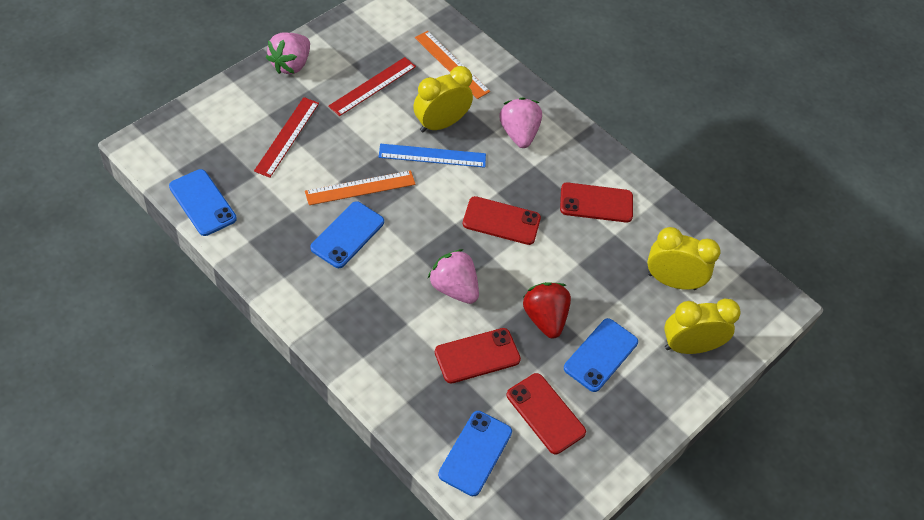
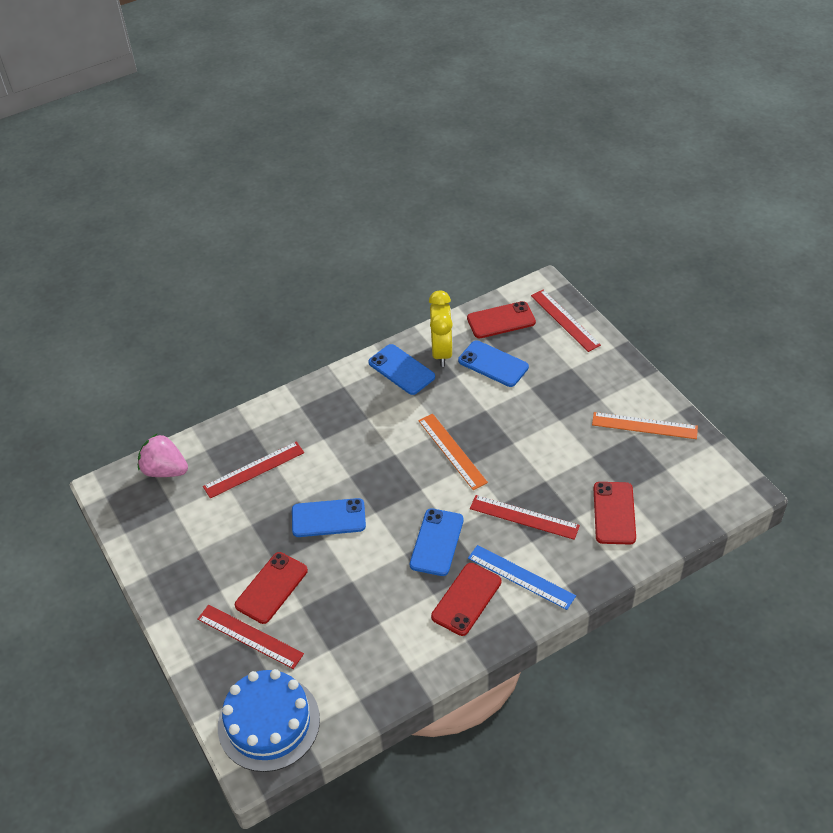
blue cake: none = 0 -> [218,669,320,772] = 1
pink strawberry: [266,33,310,74] [428,249,479,304] [499,97,542,148] = 3 -> [138,434,188,477] = 1
red ruler: [254,97,319,178] [328,57,416,116] = 2 -> [197,605,304,669] [203,441,304,498] [470,495,580,540] [531,289,601,352] = 4
red strawberry: [523,282,571,339] = 1 -> none = 0
yellow clock: [413,66,473,133] [647,227,720,290] [664,298,741,354] = 3 -> [429,291,453,367] = 1

